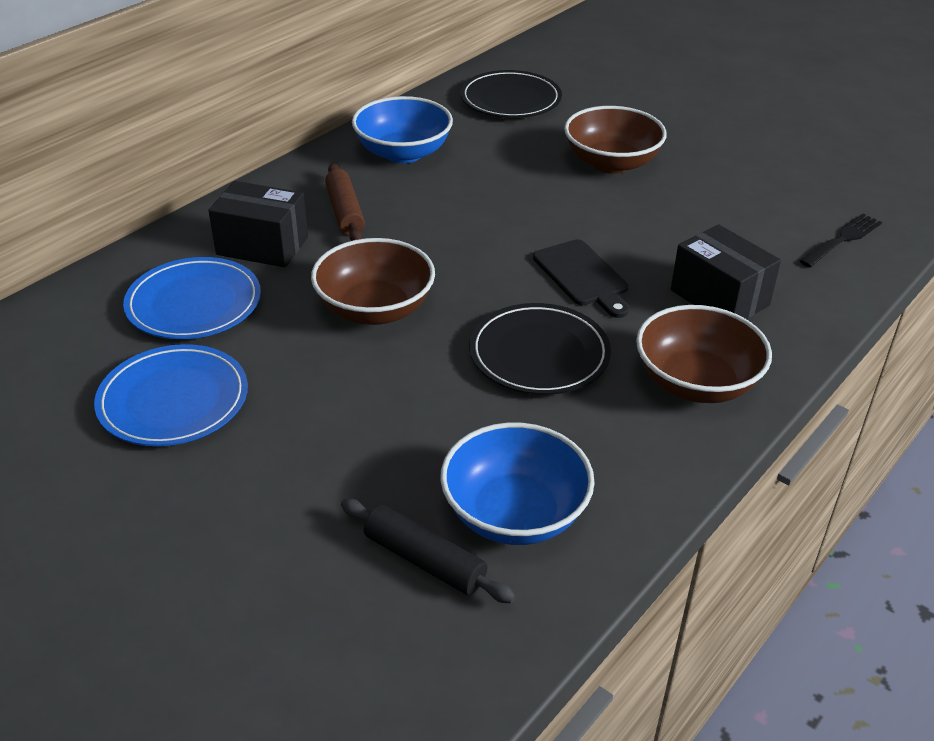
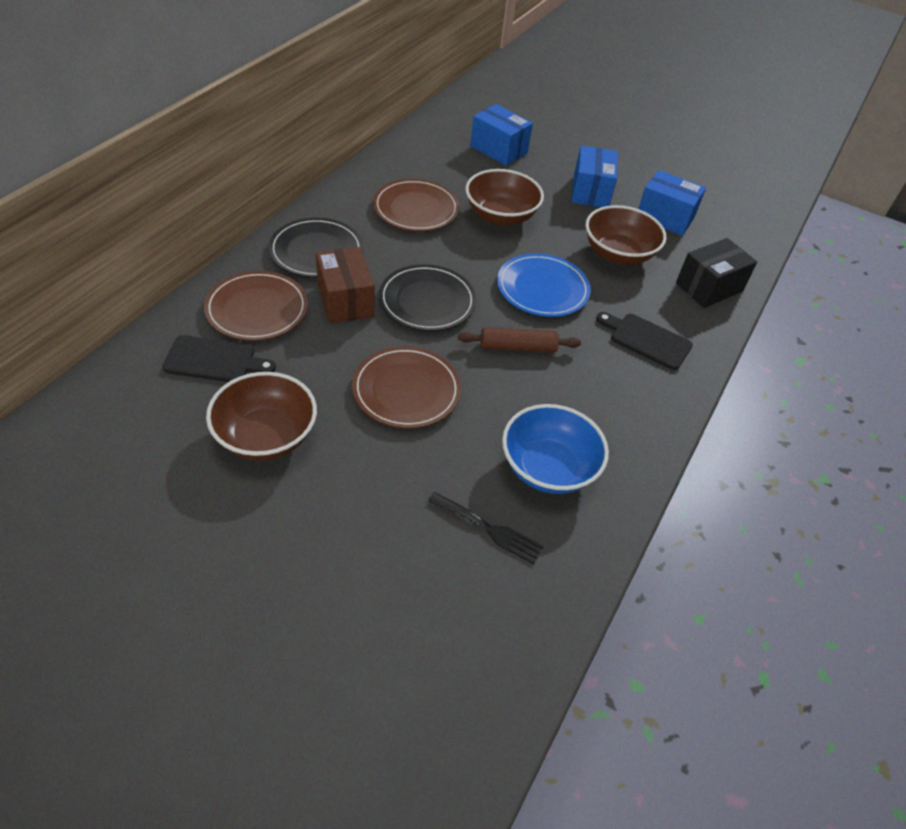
black box: [208,181,308,268] [671,224,781,319] = 2 -> [676,238,757,308] = 1
black cutting board: [533,239,629,318] = 1 -> [163,335,276,382] [596,312,693,370] = 2
black rolling pin: [341,499,515,603] = 1 -> none = 0
blue bowl: [352,96,453,163] [440,422,595,545] = 2 -> [502,404,609,494] = 1
blue box: none = 0 -> [470,104,533,166] [571,145,618,207] [638,170,706,236] = 3
blue plate: [94,344,248,446] [123,257,261,339] = 2 -> [497,253,591,317] = 1
brown box: none = 0 -> [316,247,375,324] = 1
brown plate: none = 0 -> [204,271,308,341] [352,346,461,429] [373,179,460,231] = 3

